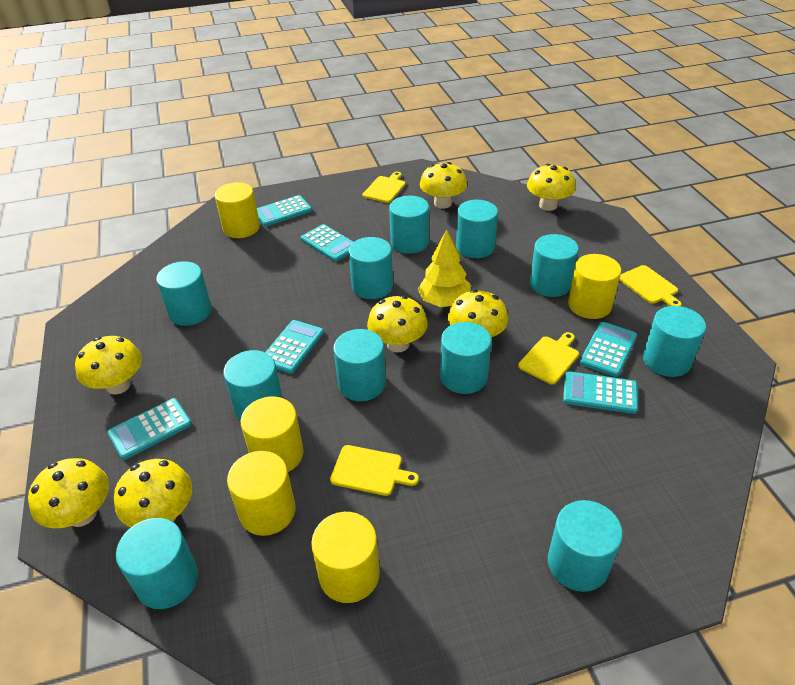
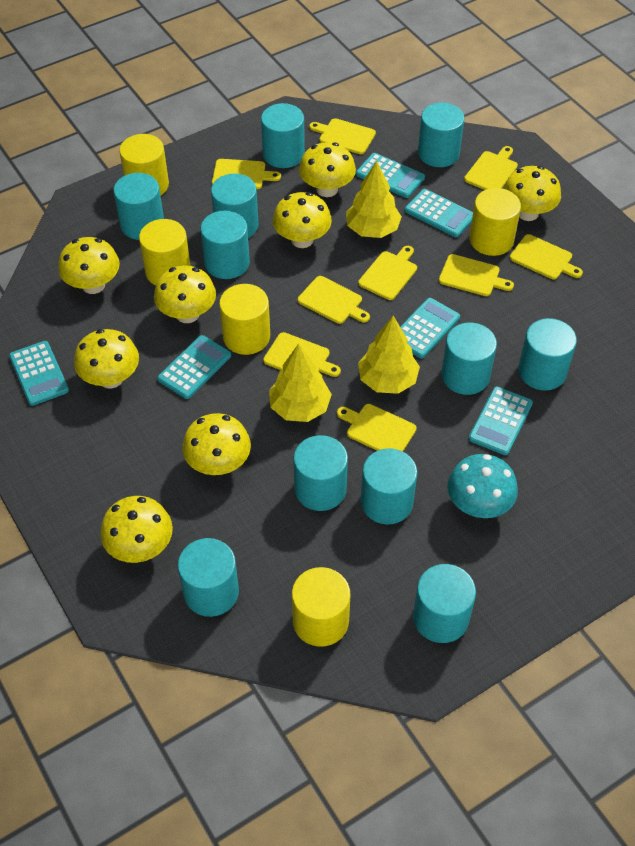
turquoise mushroom: none = 0 -> [447,454,518,518] = 1
yellow cutting board: [330,445,419,496] [362,172,406,203] [518,332,579,385] [619,265,682,306] = 4 -> [212,159,281,189] [263,332,341,377] [298,276,370,324] [309,118,376,154] [337,404,417,451] [358,246,417,300] [439,254,514,296] [464,146,518,190] [510,234,583,279] = 9
yellow mushroom: [28,458,109,528] [75,336,142,395] [114,459,192,527] [367,296,428,352] [420,162,467,209] [448,289,508,337] [527,164,576,211] = 7 -> [58,237,120,294] [74,329,139,389] [100,496,173,563] [154,265,216,323] [182,413,251,475] [273,192,332,248] [299,142,356,197] [503,166,561,221] = 8
yellow tree: [418,229,471,307] = 1 -> [269,344,332,422] [346,161,402,238] [358,316,420,394] = 3

